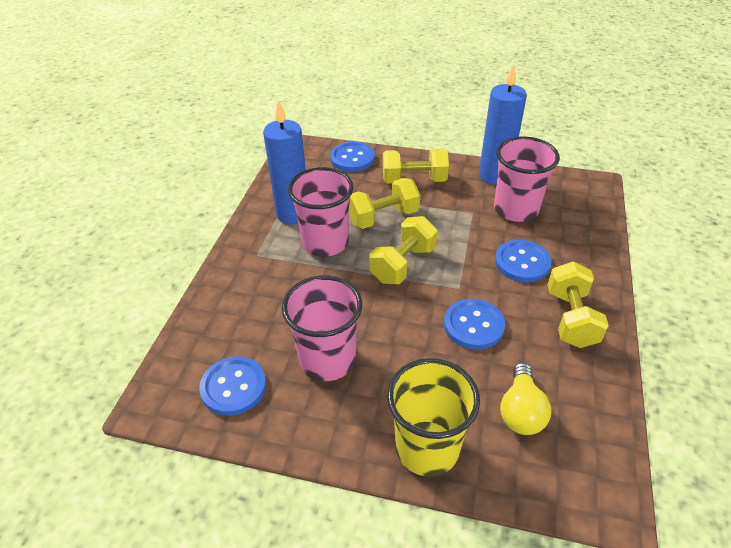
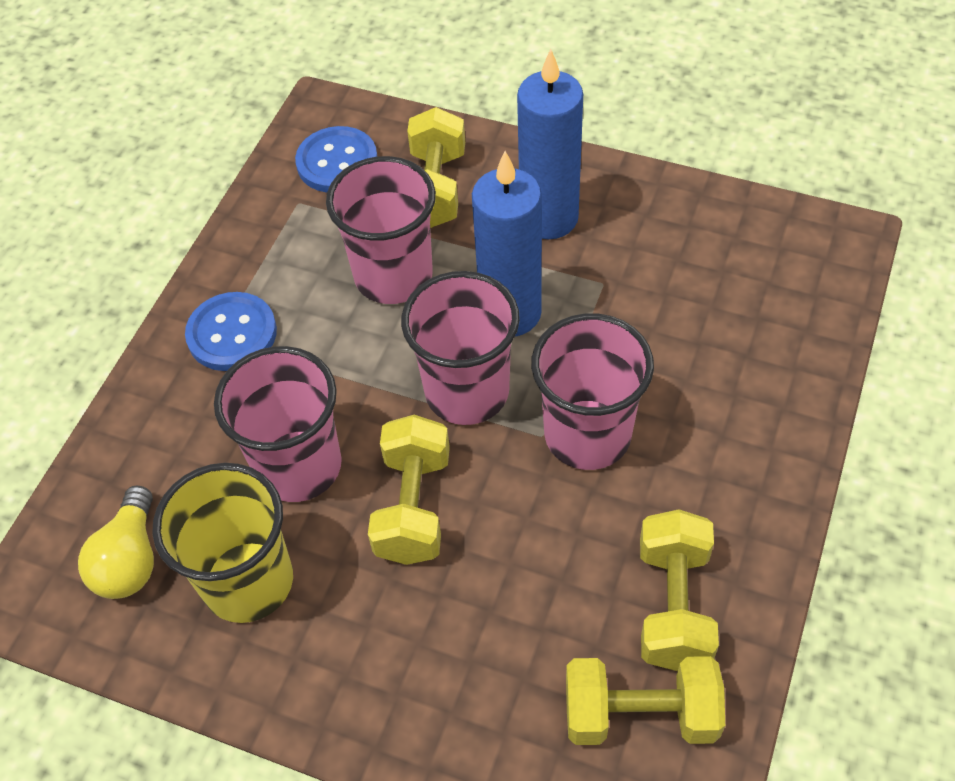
blue button: [199,356,266,416] [330,142,375,172] [444,299,505,350] [495,240,551,282] = 4 -> [185,292,277,371] [295,126,377,193] = 2
pink cup: [282,276,362,381] [288,167,353,257] [494,136,560,222] = 3 -> [214,346,342,502] [326,156,436,304] [401,271,520,425] [531,313,654,470] = 4

